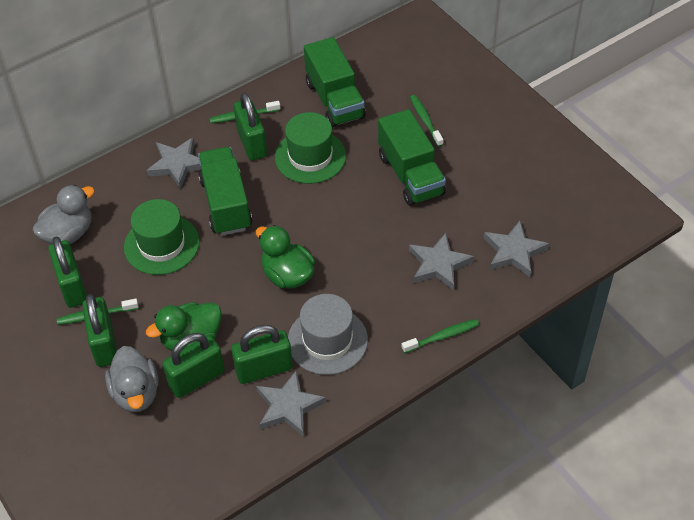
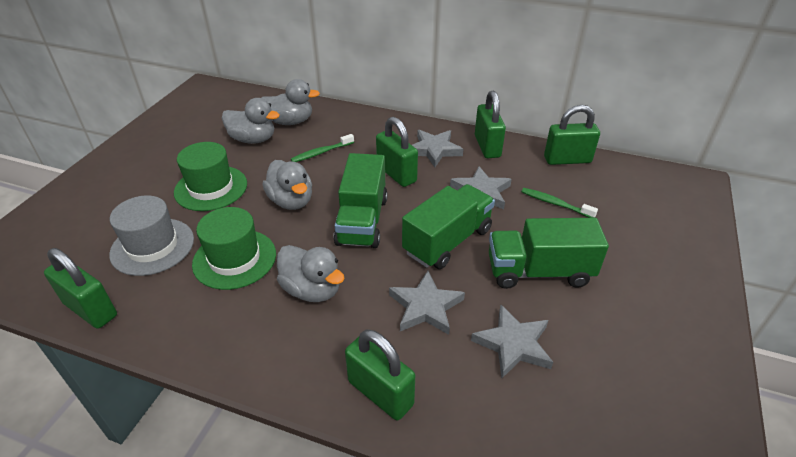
green duck: [146,302,222,351] [256,225,315,288] = 2 -> none = 0
green toothbrush: [57,299,139,325] [209,101,280,123] [402,319,479,353] [410,95,443,147] = 4 -> [291,134,354,162] [521,188,598,218] = 2
grey duck: [33,185,95,244] [105,346,159,412] = 2 -> [222,98,280,144] [261,79,320,125] [263,160,312,210] [277,245,345,302] = 4

